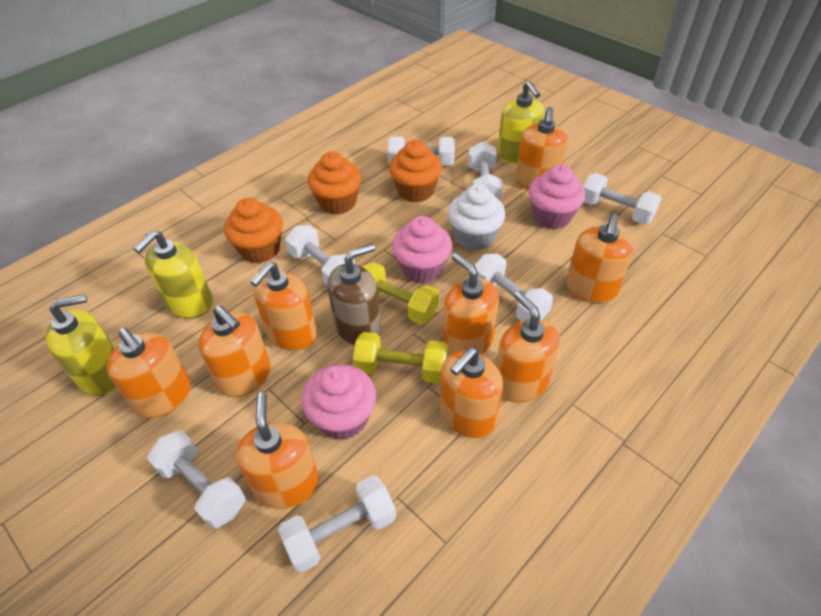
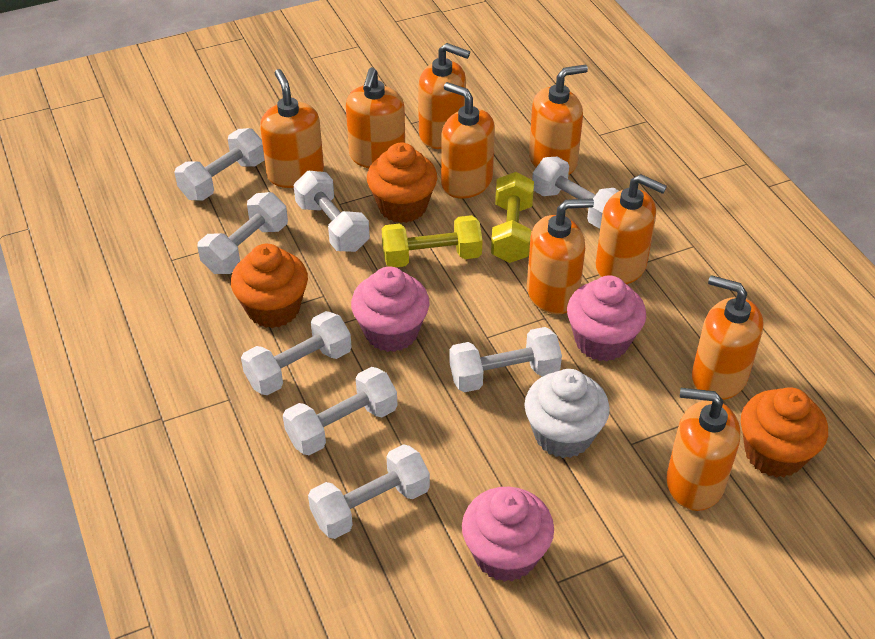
brown soap dispenser: [328,243,381,346] = 1 -> none = 0
white dumbbell: [147,430,245,529] [278,475,396,573] [285,225,355,286] [388,136,455,165] [468,141,503,200] [475,253,553,321] [583,173,662,225] = 7 -> [174,128,265,201] [197,192,288,274] [241,311,352,395] [283,367,397,455] [294,171,370,252] [308,444,430,539] [449,327,562,392] [532,157,619,229] = 8
yellow soap dispenser: [46,294,116,396] [133,230,213,319] [498,81,544,164] = 3 -> none = 0

